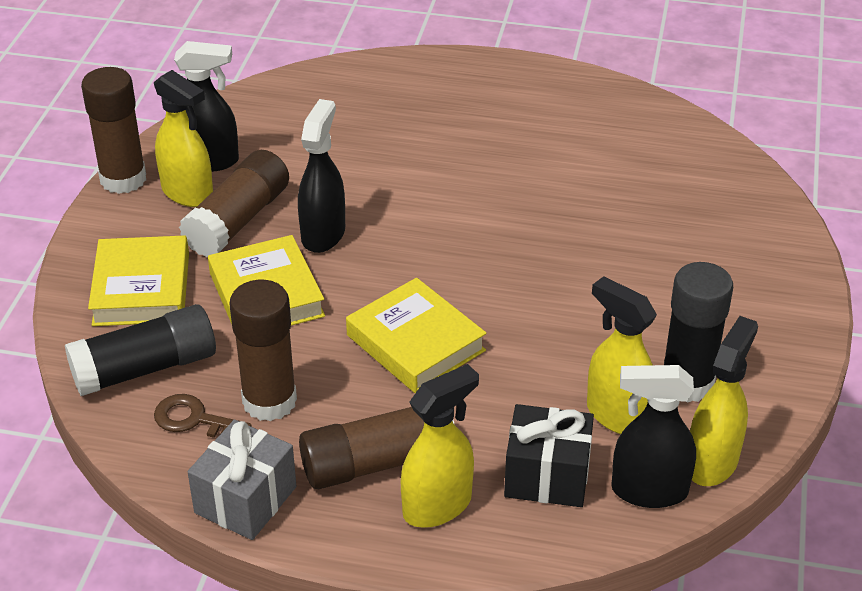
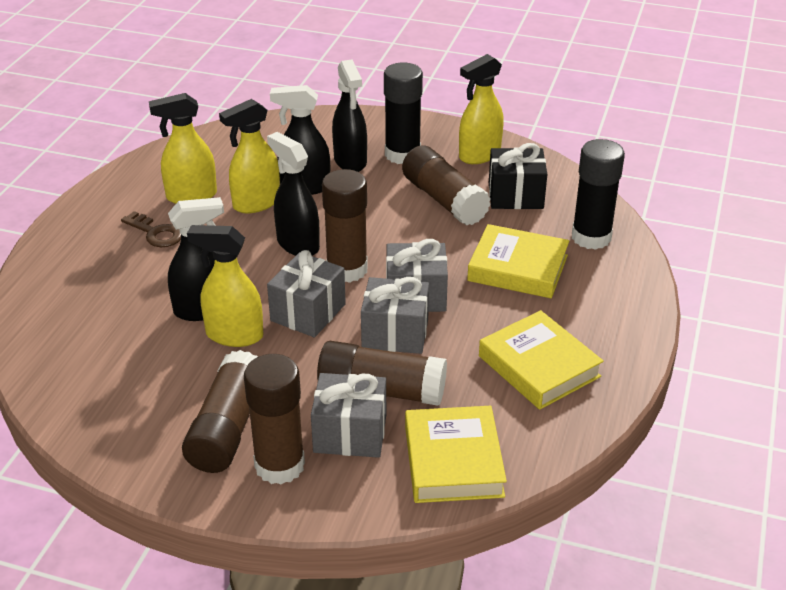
black spray bottle: [174,41,239,172] [298,99,345,253] [611,365,696,508] = 3 -> [168,197,224,321] [267,132,320,256] [270,85,330,195] [332,59,367,172] = 4
brown glue stick: [81,67,146,194] [179,150,289,257] [229,280,297,421] [299,407,455,489] = 4 -> [182,350,258,473] [244,354,305,484] [317,341,447,406] [322,169,368,283] [402,145,491,226] = 5
grey gift: [188,420,296,540] = 1 -> [267,250,346,337] [311,373,386,458] [361,277,429,354] [386,239,448,312] = 4

